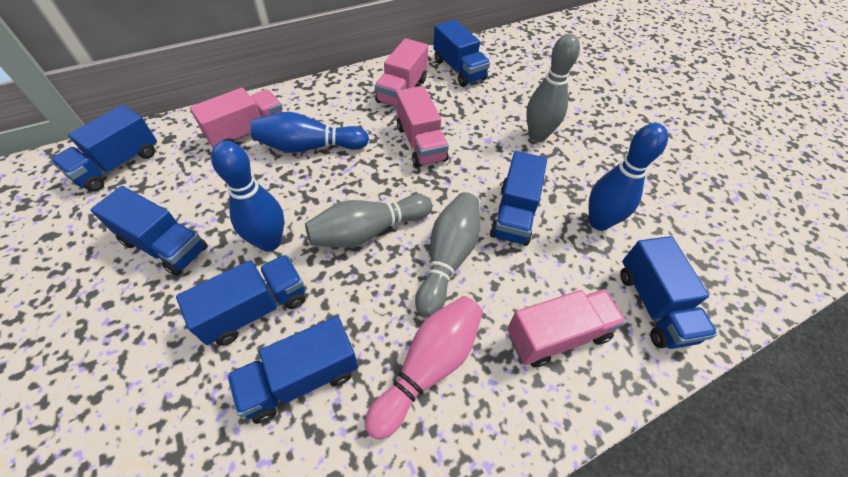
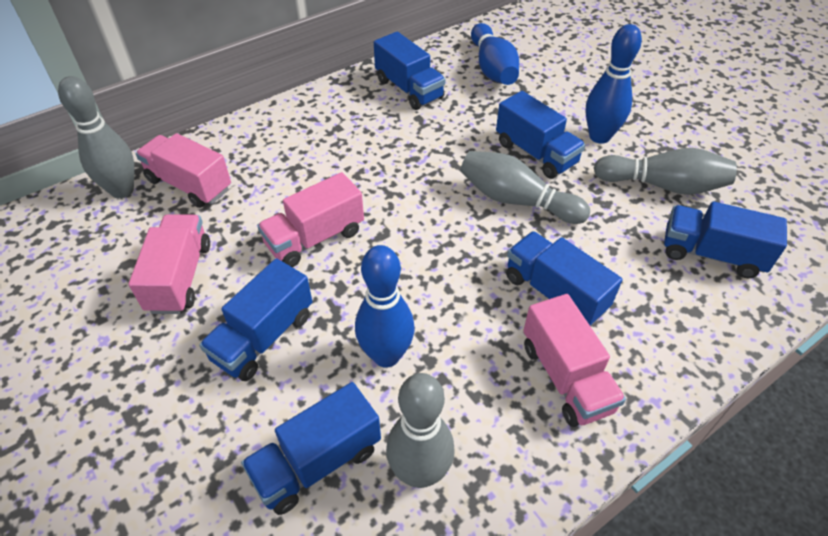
blue truck: [51,105,157,192] [90,186,208,276] [176,255,305,346] [227,316,358,424] [433,20,490,87] [490,151,547,246] [620,236,717,349] = 7 -> [199,258,313,381] [241,382,381,515] [374,32,446,110] [496,91,585,179] [506,231,622,327] [664,201,787,278] = 6
grey bowling pin: [305,194,432,248] [415,192,480,317] [526,34,580,142] = 3 -> [58,76,135,198] [386,373,455,488] [460,151,590,224] [594,148,737,195] = 4
pink bowling pin: [365,296,483,440] = 1 -> none = 0

